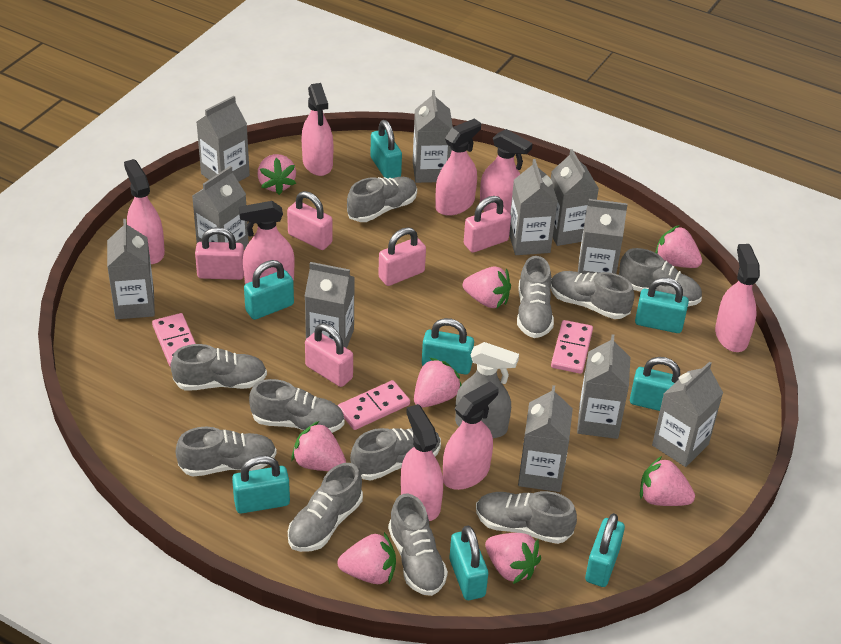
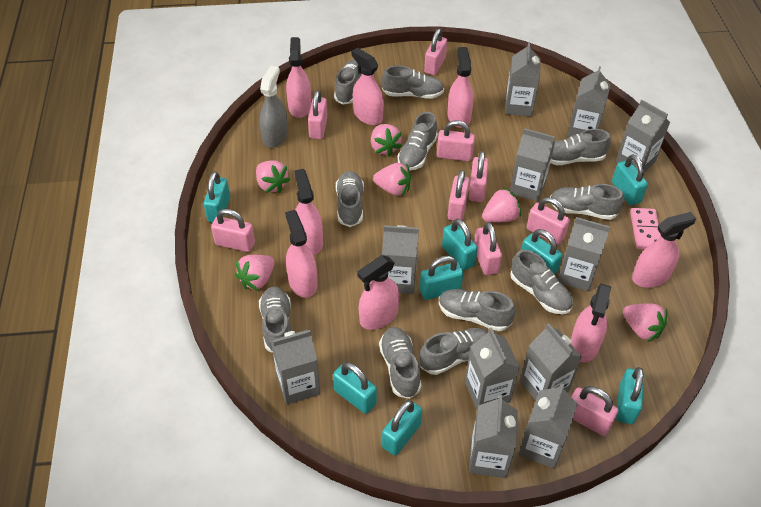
pink domino: [152,313,196,367] [338,380,410,430] [551,320,593,374] = 3 -> [630,208,661,249] = 1
pink padlock: [195,227,244,280] [287,191,333,250] [305,324,353,387] [378,227,426,286] [464,196,511,253] = 5 -> [211,209,255,252] [308,90,328,139] [424,29,447,75] [437,120,475,161] [448,170,470,221] [469,151,488,202] [474,222,502,275] [527,197,570,245] [571,386,618,436] = 9
pink strawberry: [257,154,296,195] [291,421,346,471] [337,532,396,584] [414,358,462,408] [463,267,511,308] [485,533,541,584] [640,456,695,506] [655,225,702,268] = 8 -> [235,255,274,291] [256,161,290,193] [371,124,402,157] [373,163,411,195] [482,187,521,223] [623,303,668,342] = 6

